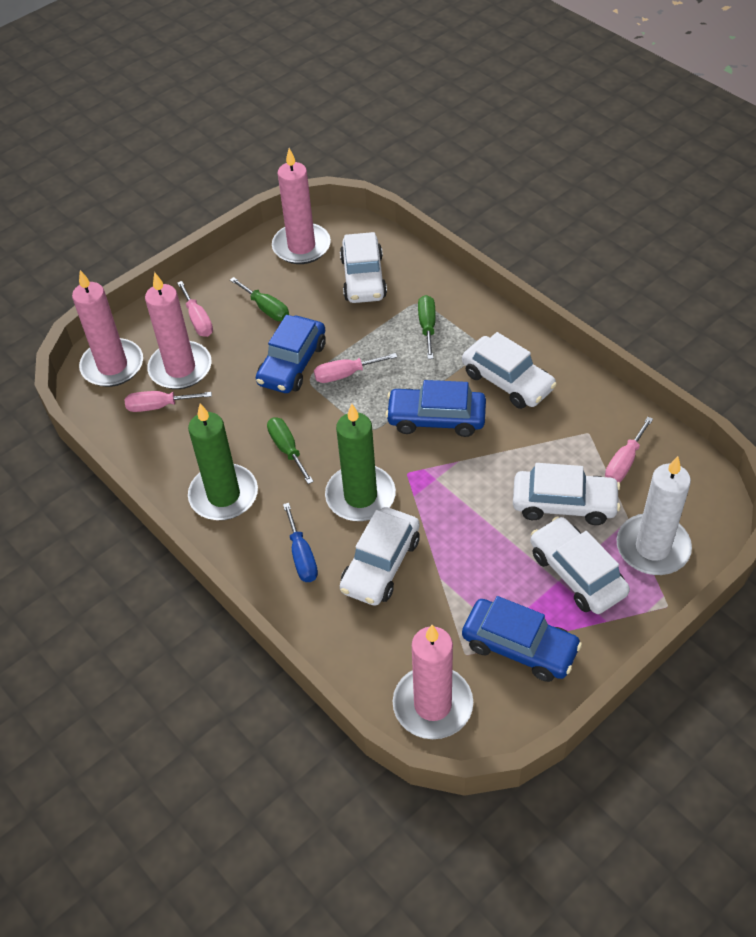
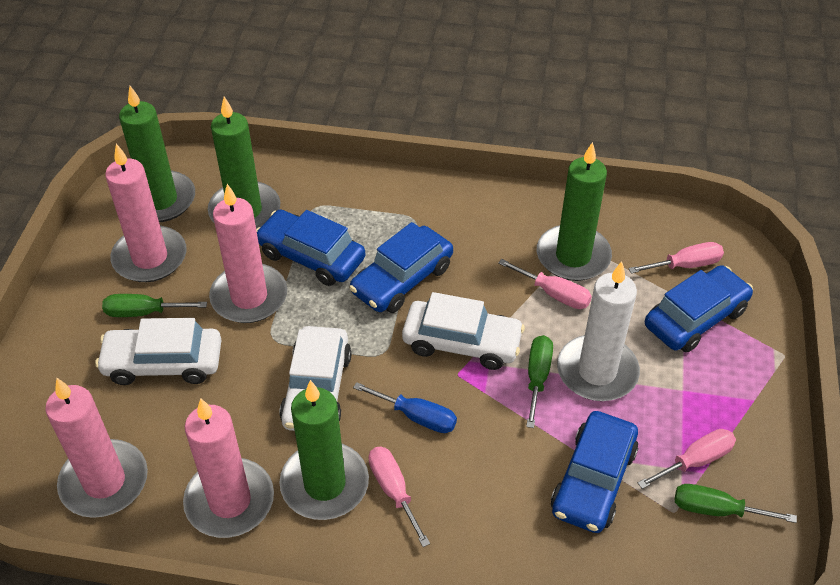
blue car: [256,315,326,393] [385,380,486,437] [462,596,582,682] = 3 -> [256,210,365,286] [349,222,453,313] [551,411,638,533] [645,265,753,353] = 4
green candle: [188,403,258,520] [325,404,396,521] = 2 -> [119,86,195,222] [208,96,280,229] [279,380,369,520] [537,142,612,281] = 4
white car: [340,232,387,303] [340,507,420,606] [462,332,557,409] [513,463,620,525] [531,516,630,614] = 5 -> [95,318,221,385] [279,326,352,431] [402,292,525,370] = 3

